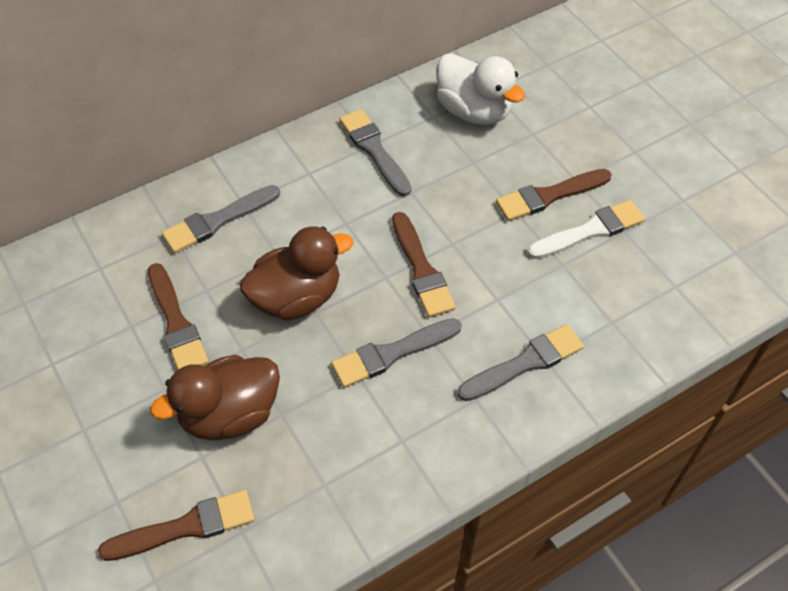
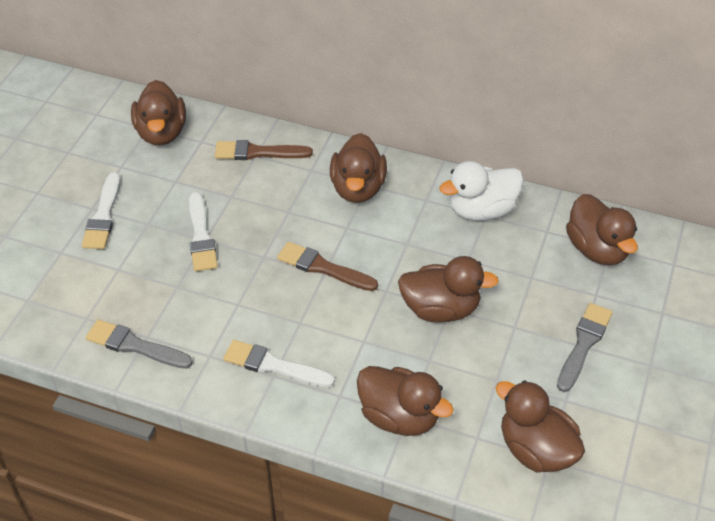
brown brush: [98,490,255,561] [148,263,209,370] [392,212,456,317] [496,169,612,221] = 4 -> [215,140,313,160] [277,242,378,291] = 2
brown duck: [150,355,280,441] [240,226,353,321] = 2 -> [131,80,186,145] [330,133,387,203] [357,366,454,436] [398,256,499,323] [496,380,585,473] [566,194,638,265] = 6
grey brush: [162,185,280,253] [331,318,462,388] [339,109,411,196] [457,324,584,401] = 4 -> [86,320,193,369] [557,303,613,392] = 2
white brush: [527,200,645,259] = 1 -> [82,172,120,249] [189,192,218,271] [223,340,335,387] = 3

